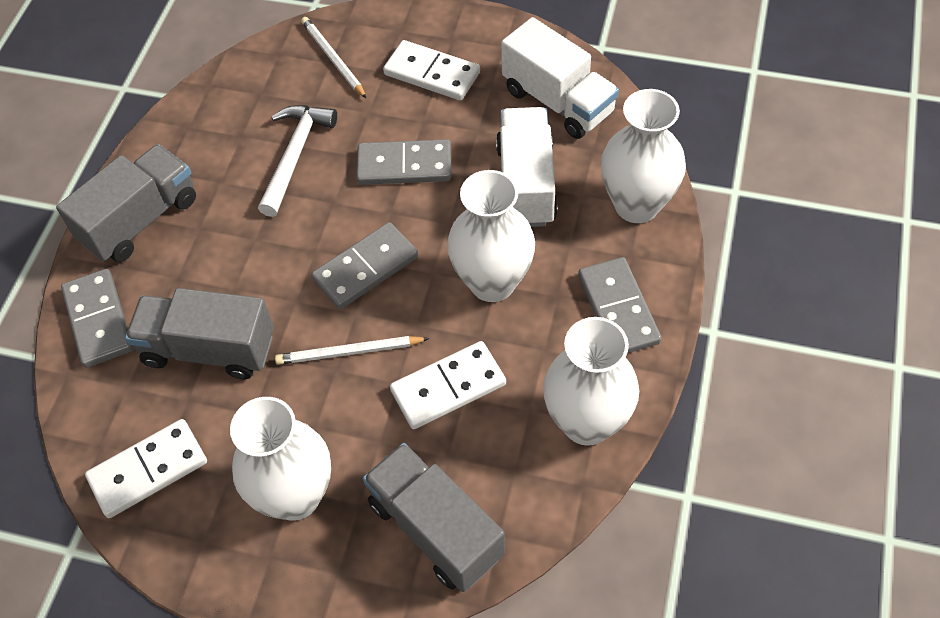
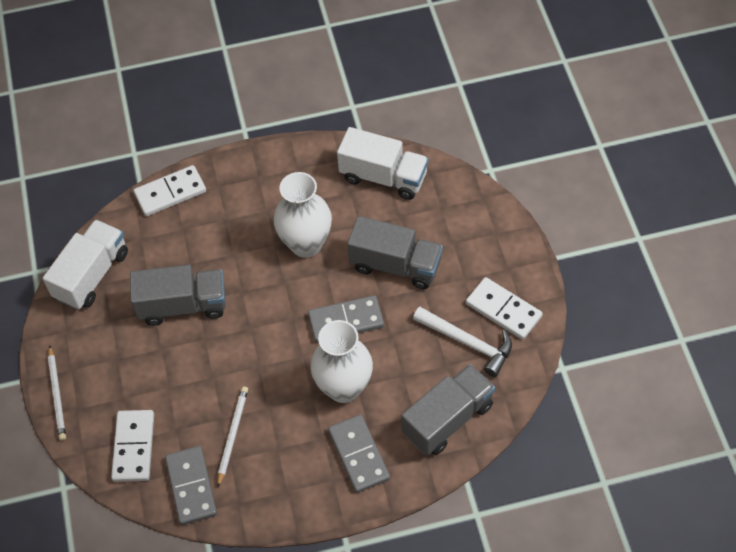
grey domino: [61,269,133,368] [311,222,418,309] [357,139,452,185] [578,257,662,353] = 4 -> [165,446,217,525] [308,295,384,342] [328,415,390,493] = 3
white vase: [230,397,331,521] [447,170,535,302] [543,317,639,446] [601,89,686,223] = 4 -> [274,172,332,258] [310,320,373,403] = 2

